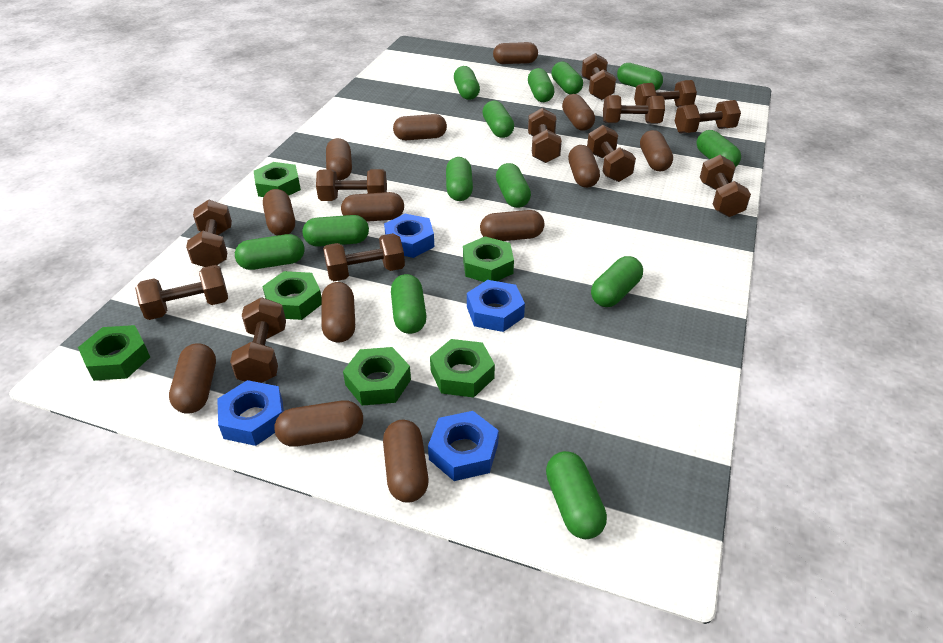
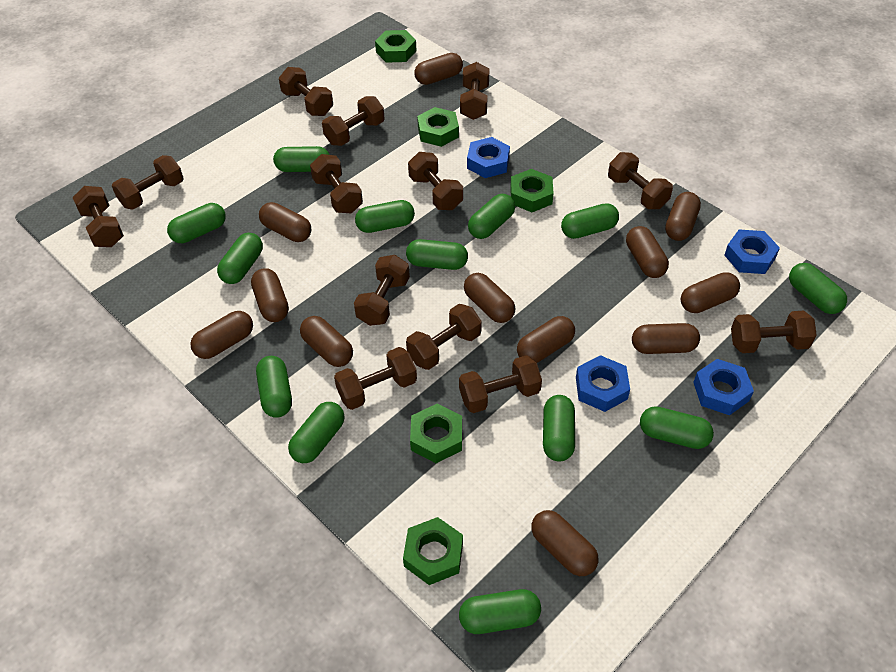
brown capsule: [169,343,216,414] [263,189,295,236] [274,400,363,447] [322,282,355,342] [326,138,352,180] [341,192,404,222] [383,420,429,503] [393,114,447,140] [480,210,544,241] [493,42,538,64] [562,94,595,131] [568,145,600,188] [640,130,673,171] = 13 -> [190,311,253,359] [251,268,289,322] [259,202,311,242] [300,316,353,367] [414,53,463,85] [464,273,515,323] [517,316,575,363] [531,510,598,576] [626,226,669,278] [632,323,700,354] [665,192,701,241] [681,272,740,313] = 12
brown dumbbell: [135,265,228,320] [186,200,232,267] [230,298,286,383] [316,169,387,201] [323,233,405,281] [528,108,562,163] [582,53,616,100] [587,125,636,182] [603,95,665,124] [634,80,697,108] [675,100,741,134] [700,155,751,217] = 12 -> [72,186,124,247] [112,155,184,210] [279,67,333,116] [310,154,363,213] [322,96,385,146] [334,347,417,410] [354,255,410,326] [406,304,482,370] [408,152,463,210] [459,355,542,413] [460,62,489,120] [608,152,673,209] [731,310,817,353] = 13
green nut: [78,325,150,381] [254,162,301,197] [262,271,322,320] [343,347,411,406] [430,339,495,398] [463,236,514,282] = 6 -> [375,30,417,63] [403,517,463,585] [410,404,462,463] [417,107,459,147] [510,169,554,212] = 5

